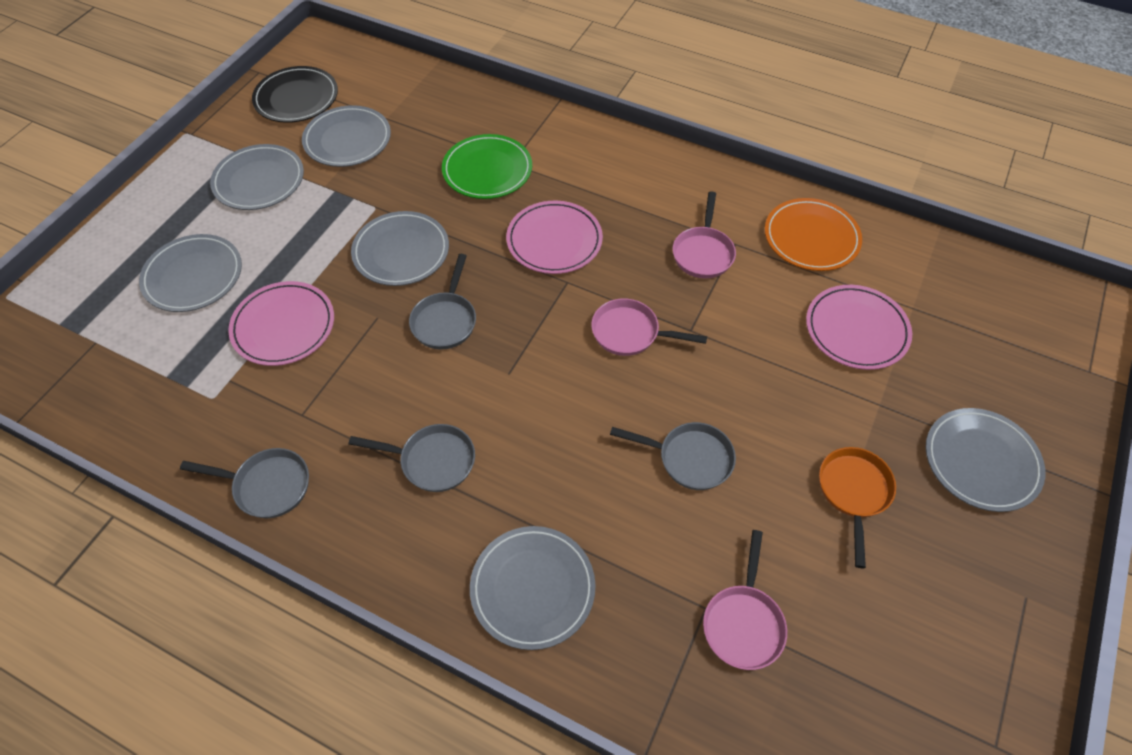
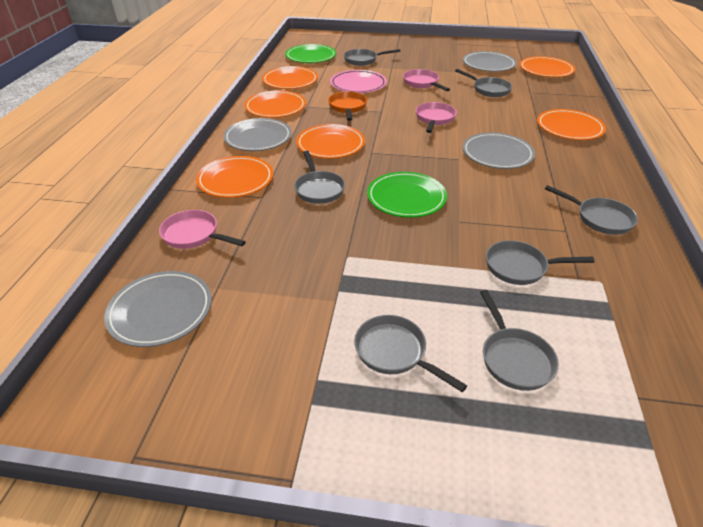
black plate: [252,66,338,123] = 1 -> none = 0
green plate: [442,134,532,199] = 1 -> [285,44,336,63] [367,172,447,218] = 2
grey pan: [180,448,309,518] [349,424,475,492] [409,254,476,350] [610,422,736,490] = 4 -> [294,151,345,204] [344,49,400,66] [354,315,467,392] [455,69,512,97] [480,290,559,391] [486,240,594,285] [545,185,638,235] = 7
grey plate: [139,234,242,312] [210,144,304,210] [302,105,391,167] [351,211,449,286] [470,526,595,650] [926,408,1046,512] = 6 -> [104,271,212,347] [223,118,292,151] [462,133,535,169] [463,51,516,72] = 4
orange plate: [765,198,862,271] = 1 -> [196,156,273,198] [244,90,306,118] [262,66,318,89] [296,124,365,159] [519,56,575,77] [537,109,606,140] = 6
pink plate: [228,281,334,366] [506,201,603,274] [806,285,912,370] = 3 -> [330,70,387,93] = 1

